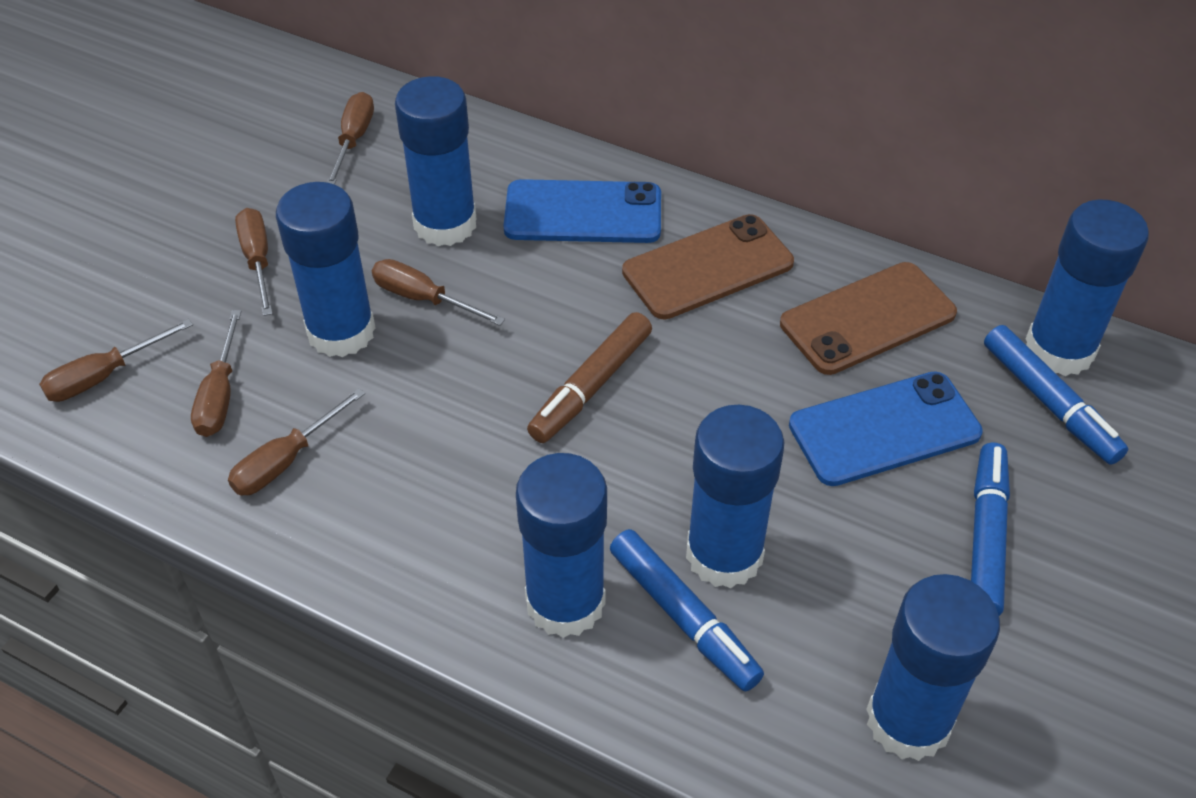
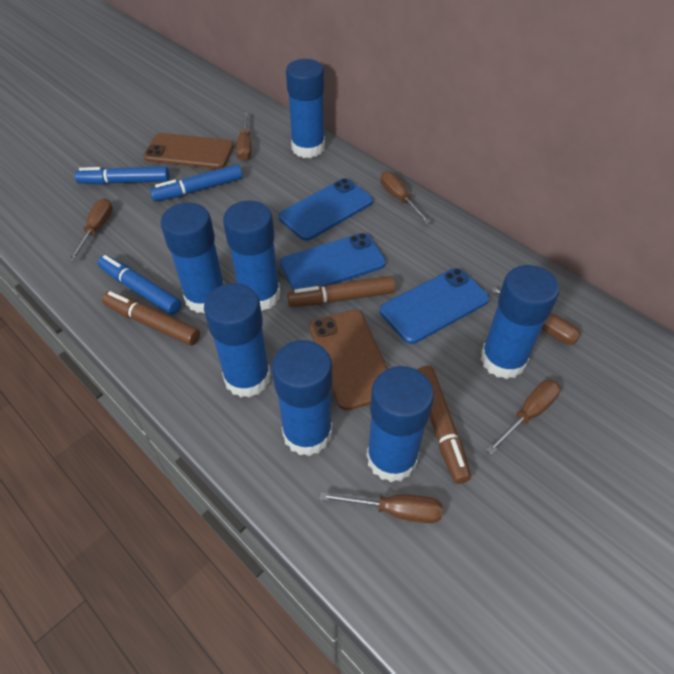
blue glue stick: [276,182,375,357] [395,76,477,246] [516,453,607,638] [686,405,785,588] [866,574,1000,761] [1026,199,1149,376] = 6 -> [161,202,224,314] [204,283,271,398] [223,201,281,311] [272,340,332,456] [286,59,325,158] [366,366,434,482] [480,265,559,379] = 7
blue phone: [504,179,661,243] [789,372,983,486] = 2 -> [279,178,373,241] [280,233,386,291] [380,268,489,344] = 3
brown marker: [527,312,652,443] = 1 -> [102,291,200,346] [287,276,396,307] [417,366,471,484] = 3

